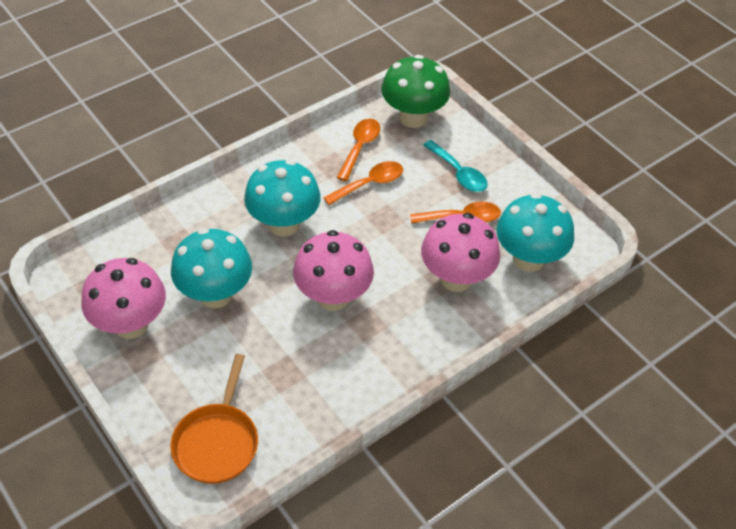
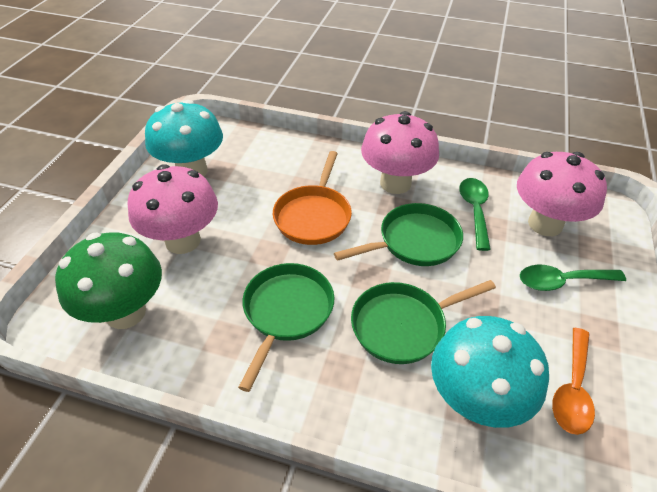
green pan: none = 0 -> [238,263,334,392] [334,203,463,266] [351,280,496,364] = 3
green spoon: none = 0 -> [459,178,491,251] [520,265,626,291] = 2
orange spoon: [323,161,403,205] [336,119,380,181] [410,202,501,224] = 3 -> [552,328,595,435] = 1
turquoise mushroom: [171,228,252,308] [244,160,321,237] [496,193,574,272] = 3 -> [145,100,223,176] [431,316,549,428] = 2
turquoise spoon: [423,140,488,192] = 1 -> none = 0

